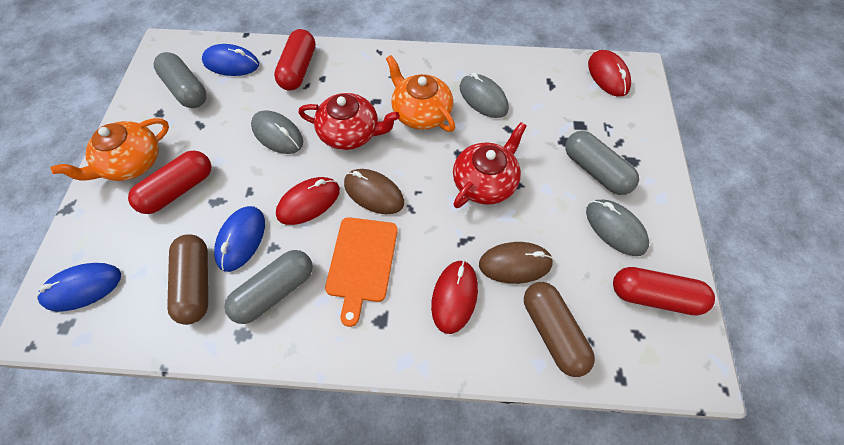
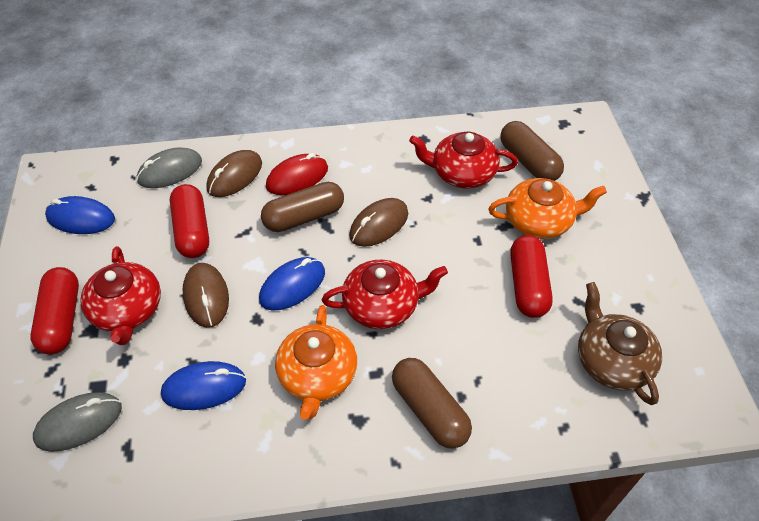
brown capsule: [167,234,208,325] [524,282,595,377] = 2 -> [261,182,344,232] [392,358,472,449] [500,121,564,181] = 3
brown mouse: [344,169,404,214] [479,242,554,284] = 2 -> [182,263,229,328] [206,150,262,197] [349,198,408,247] = 3
brown teapot: none = 0 -> [578,282,662,405] = 1
grey capsule: [154,52,206,108] [225,250,313,324] [565,131,639,195] = 3 -> none = 0
grey mouse: [251,111,303,154] [459,73,509,118] [586,200,649,256] = 3 -> [33,392,122,452] [136,147,202,188] = 2
orange cutting board: [325,217,398,327] = 1 -> none = 0
red mouse: [276,177,340,225] [431,260,478,334] [588,50,631,97] = 3 -> [266,153,328,195] = 1
red teapot: [298,93,400,150] [453,122,527,208] = 2 -> [80,246,161,345] [322,260,448,329] [409,132,518,189] = 3

